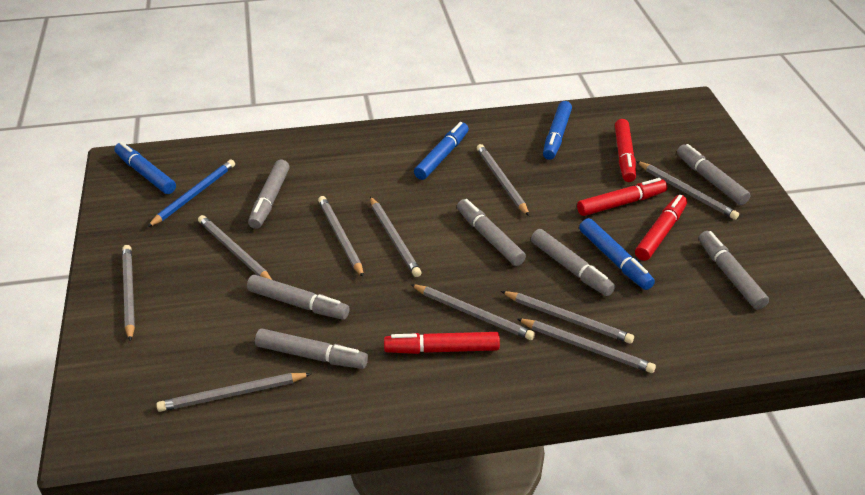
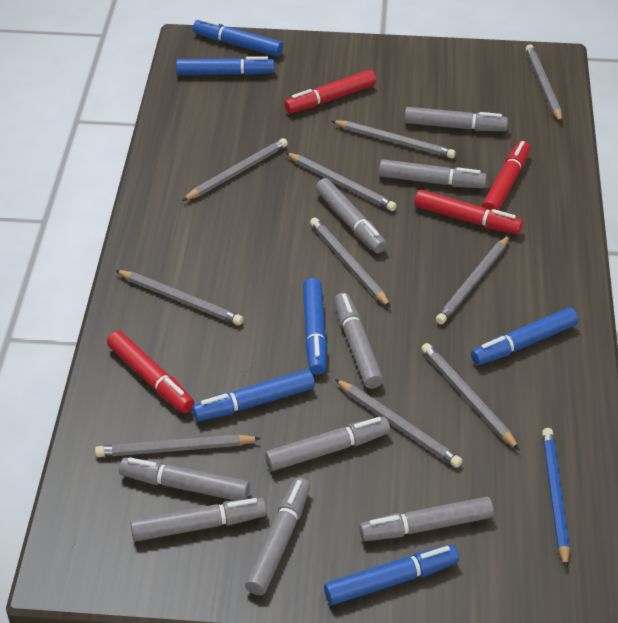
blue marker: [114,142,176,194] [414,122,469,180] [543,101,572,160] [579,218,655,290] = 4 -> [176,56,274,75] [192,369,315,421] [193,18,283,56] [303,278,327,375] [324,545,459,605] [471,307,578,365] = 6
grey marker: [247,275,350,320] [248,159,290,229] [255,328,368,369] [457,199,526,266] [531,229,615,296] [677,144,751,205] [699,231,769,310] = 7 -> [119,457,250,500] [130,498,267,541] [245,477,310,595] [265,417,390,471] [316,178,387,253] [334,293,383,389] [359,497,494,541] [379,159,487,188] [405,107,508,131] = 9

